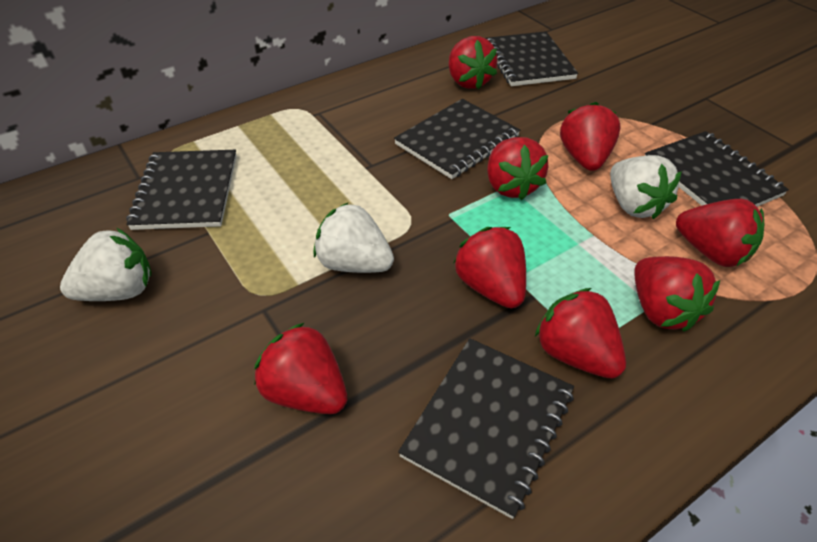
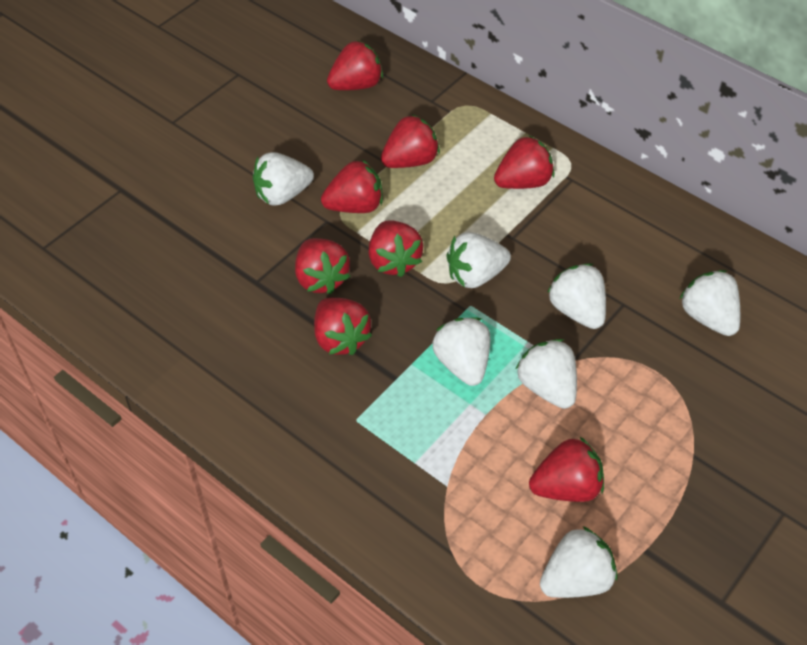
black notebook: [126,150,237,230] [394,99,520,179] [398,338,574,519] [485,31,578,86] [645,131,789,207] = 5 -> none = 0
white strawberry: [60,228,152,301] [313,202,394,273] [610,155,681,220] = 3 -> [253,152,314,206] [432,317,490,386] [446,232,511,288] [516,339,577,409] [540,526,617,598] [547,264,606,329] [679,270,740,336] = 7

